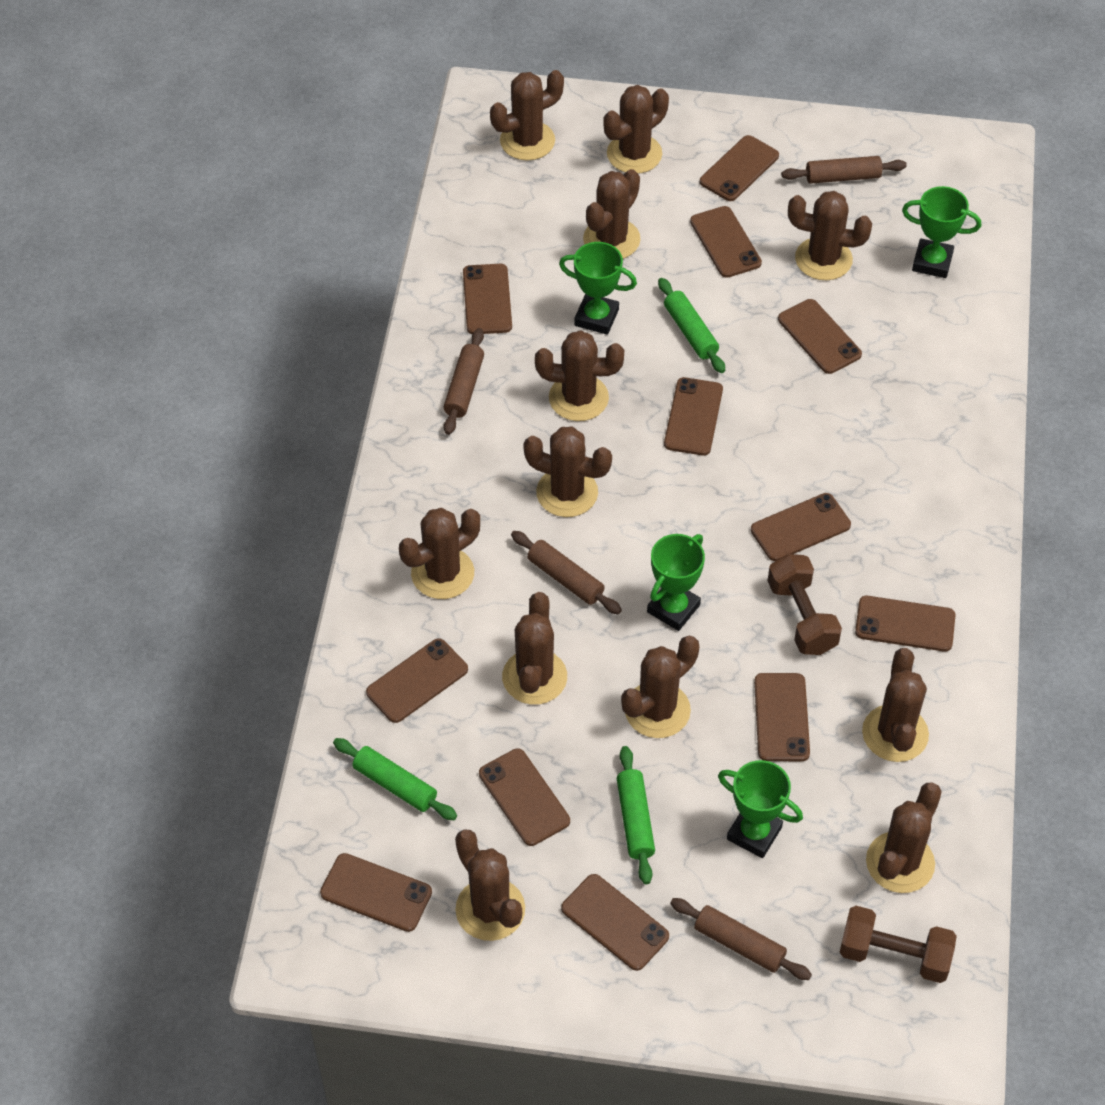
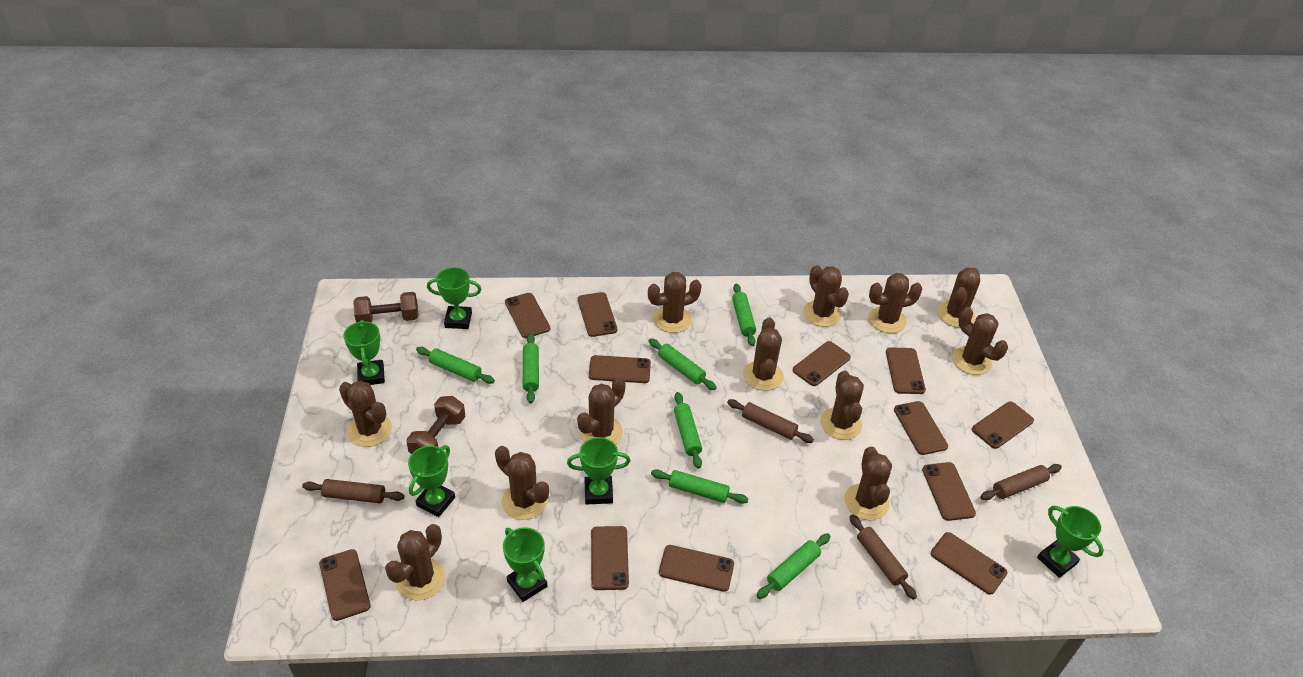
green rolling pin: [333,738,457,820] [617,746,655,884] [658,278,725,373] = 3 -> [416,347,495,384] [523,333,539,403] [649,338,717,390] [651,469,748,504] [674,392,702,469] [732,283,756,346] [756,533,831,599] = 7
green trophy: [559,242,637,335] [647,534,705,631] [718,760,803,858] [902,186,981,278] = 4 -> [344,320,385,385] [408,445,455,517] [427,267,481,329] [503,527,547,602] [567,437,630,504] [1037,506,1104,578] = 6

